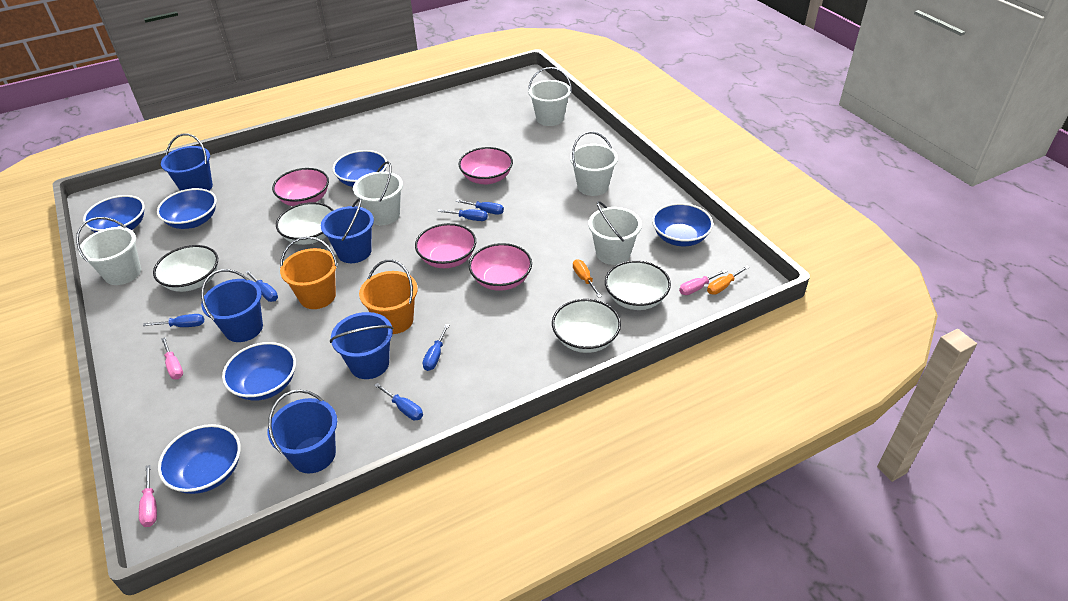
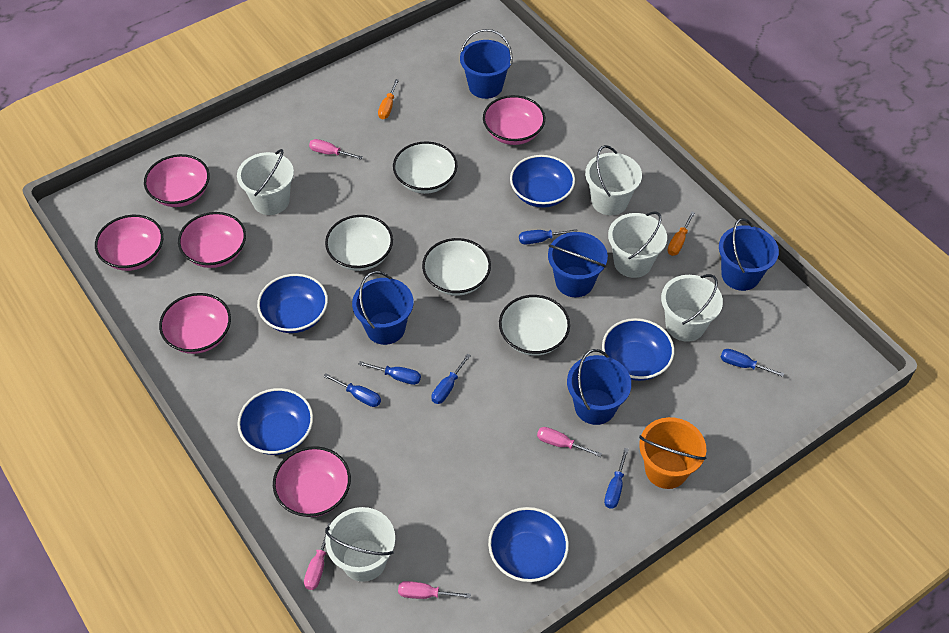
blue bowl: [83,195,145,232] [157,188,217,229] [158,424,241,494] [222,342,296,401] [332,150,387,187] [652,203,713,246] = 6 -> [237,388,313,455] [257,274,328,333] [488,507,569,582] [510,155,575,208] [602,318,674,381] = 5
orange bucket: [280,236,338,309] [359,260,418,334] = 2 -> [639,417,706,489] = 1
pink bowl: [272,168,329,206] [415,223,476,268] [459,147,513,184] [469,243,532,291] = 4 -> [95,215,163,271] [144,154,210,207] [159,293,231,354] [178,212,246,268] [273,446,351,517] [483,95,545,145] = 6
pink screwdriver: [139,465,157,527] [161,337,183,379] [679,270,727,295] = 3 -> [304,523,331,590] [309,139,363,159] [398,581,471,599] [537,427,602,457] = 4

